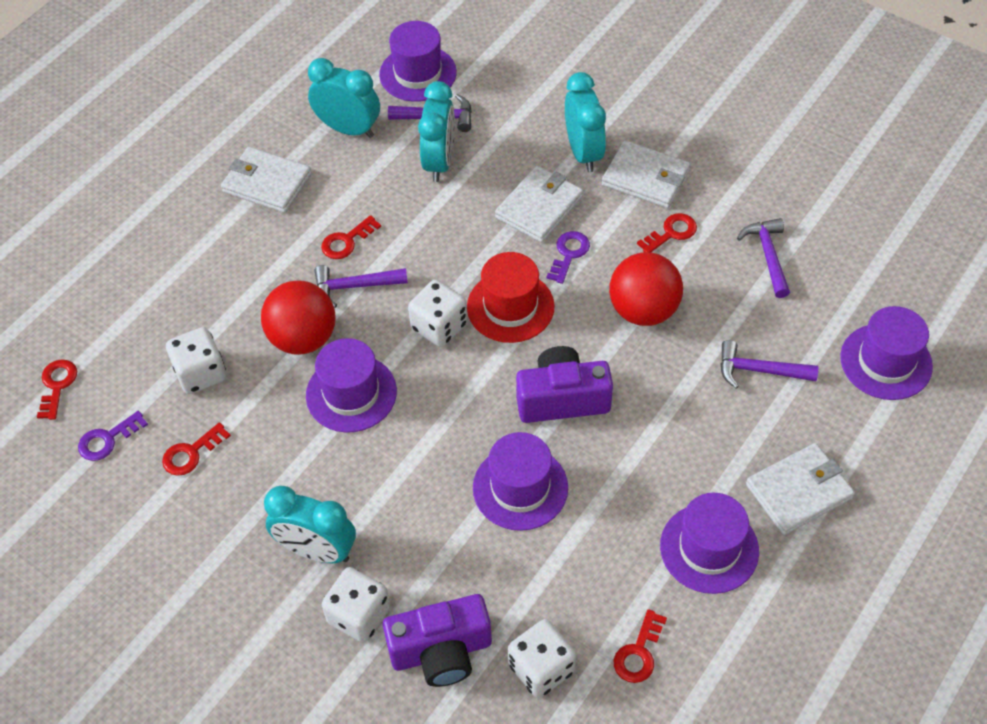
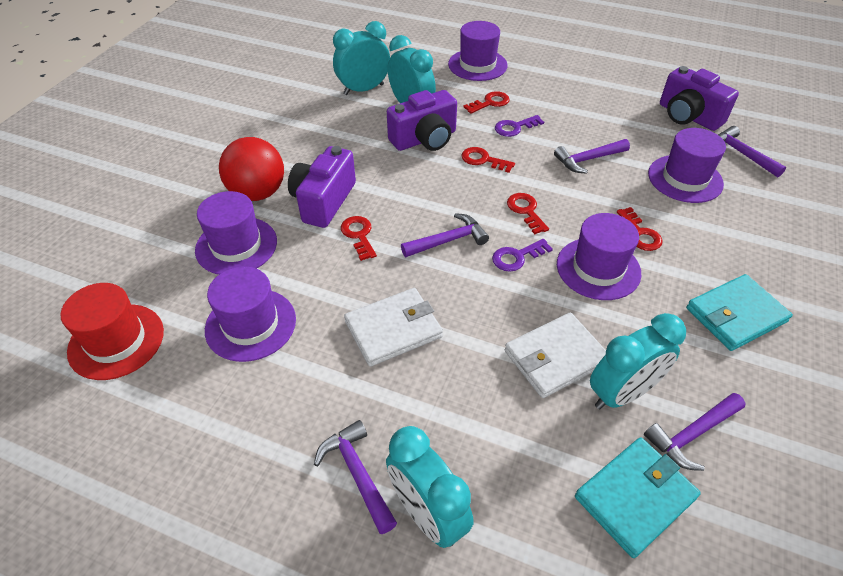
purple camera: [383,594,492,687] [516,346,613,423] = 2 -> [288,146,356,228] [387,90,457,151] [660,66,739,131] = 3
purple hammer: [314,265,408,308] [388,94,472,132] [720,340,819,389] [737,218,790,298] = 4 -> [314,420,397,534] [401,213,489,257] [554,139,630,174] [644,393,746,471] [718,126,786,178] = 5
red ball: [261,280,336,355] [609,252,683,326] = 2 -> [219,137,284,201] = 1
turquoise wallet: none = 0 -> [575,437,701,558] [686,274,793,351] = 2
white dice: [166,327,227,394] [322,567,390,643] [408,280,468,347] [508,619,576,698] = 4 -> none = 0
white wallet: [221,147,312,213] [495,166,583,243] [602,140,690,208] [746,443,855,535] = 4 -> [344,288,443,367] [505,312,606,398] = 2

